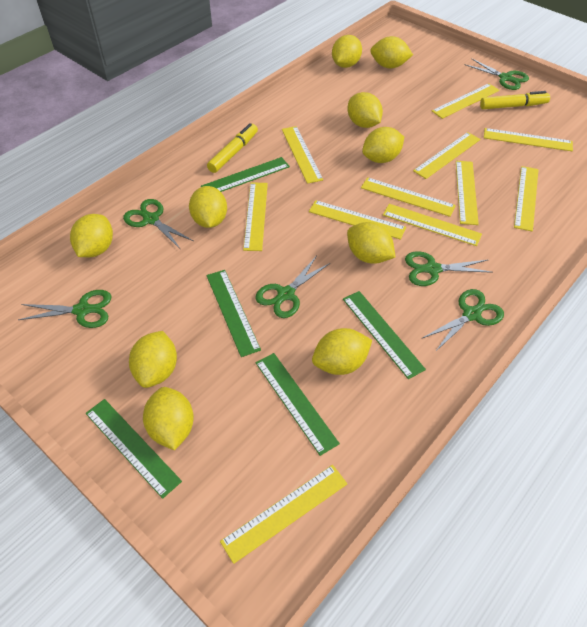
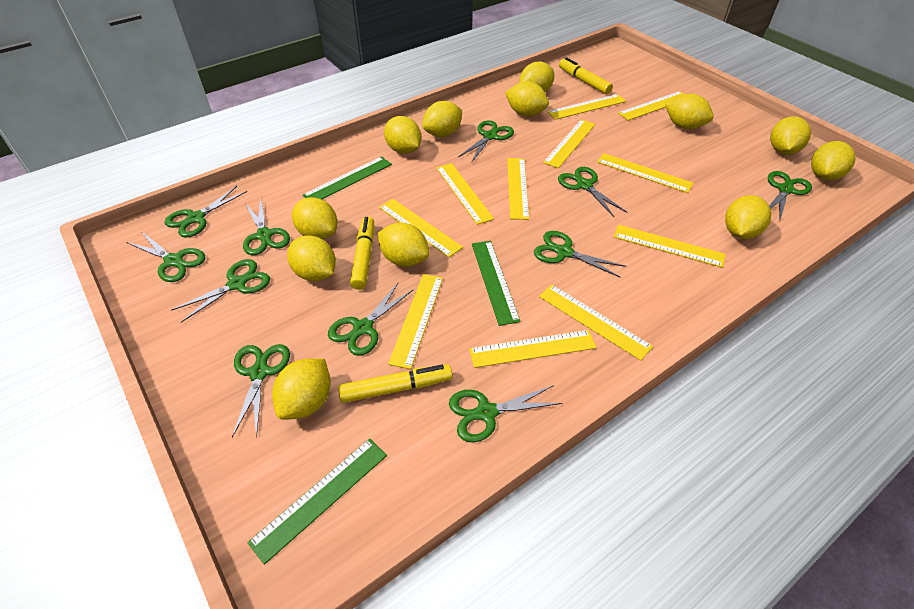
green ruler: [86,399,182,499] [201,157,290,192] [206,270,261,357] [256,353,340,456] [343,291,426,379] = 5 -> [247,438,387,565] [303,156,392,199] [472,241,521,326] = 3
green scissors: [18,290,112,328] [123,199,193,249] [255,256,330,318] [405,251,493,286] [423,289,504,352] [465,58,529,90] = 6 -> [126,231,205,282] [164,186,247,237] [171,259,270,323] [232,344,290,438] [243,199,290,255] [328,282,414,356] [449,385,563,442] [458,120,514,163] [534,231,626,278] [558,167,627,217] [768,171,812,220] = 11
yellow lemon: [70,214,113,257] [129,331,177,388] [143,387,194,451] [189,186,227,228] [312,328,372,375] [332,35,362,68] [347,92,383,128] [347,222,395,264] [362,127,404,163] [370,36,413,68] = 10 -> [272,359,331,420] [287,235,336,281] [292,197,337,240] [378,223,430,266] [384,116,421,154] [422,101,462,137] [505,82,549,116] [519,61,554,92] [665,94,714,129] [725,195,771,239] [770,116,811,155] [811,141,856,180] = 12
yellow marker: [207,123,258,173] [480,91,550,109] = 2 -> [338,364,452,403] [350,216,374,290] [559,57,613,94] = 3

